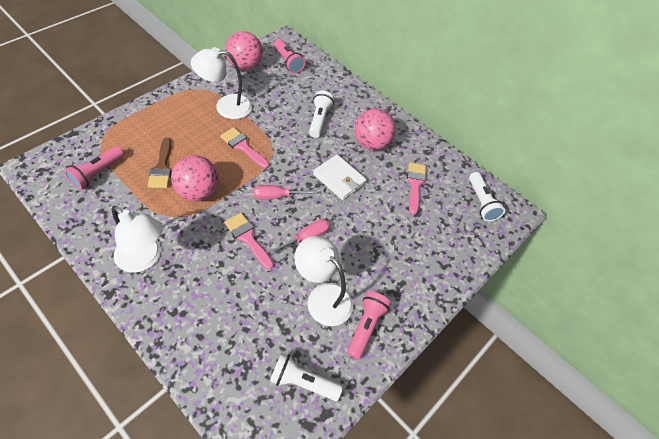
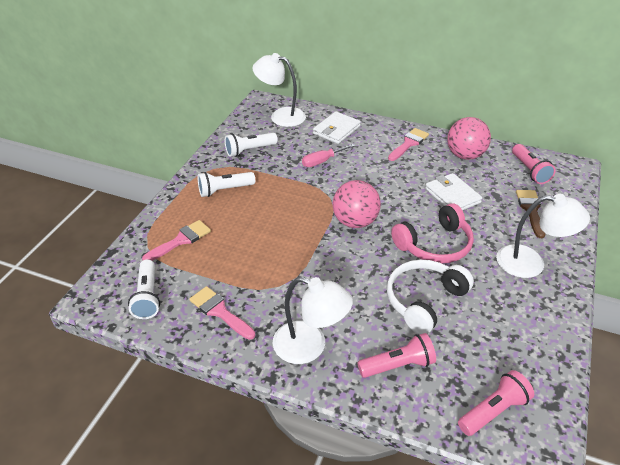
pink ball: [171,155,219,202] [225,31,263,70] [355,109,396,150] = 3 -> [333,180,381,228] [447,117,491,160] = 2
pink headphones: none = 0 -> [391,203,474,263] = 1
pink screwdriver: [253,185,317,200] [269,219,330,255] = 2 -> [302,144,355,167] = 1
white headphones: none = 0 -> [387,260,474,334] = 1
white wallet: [313,155,367,200] = 1 -> [313,111,361,144] [425,173,482,211] = 2

